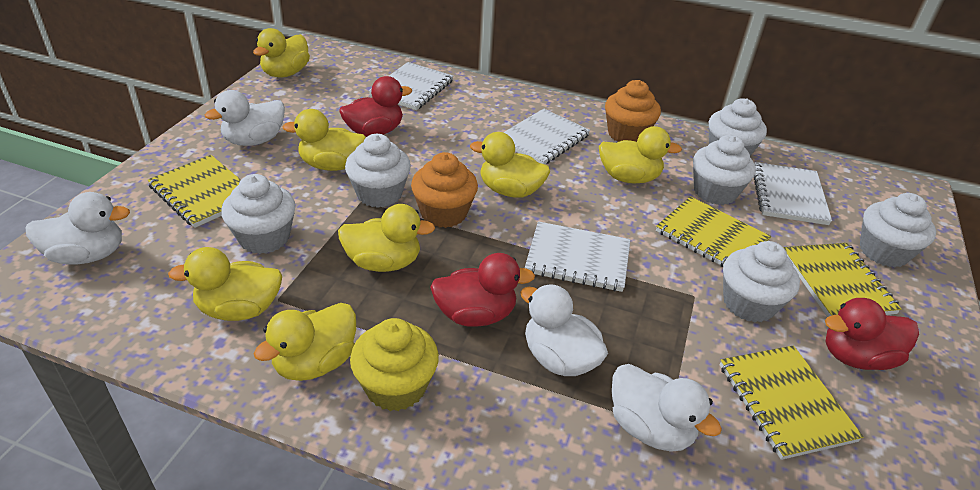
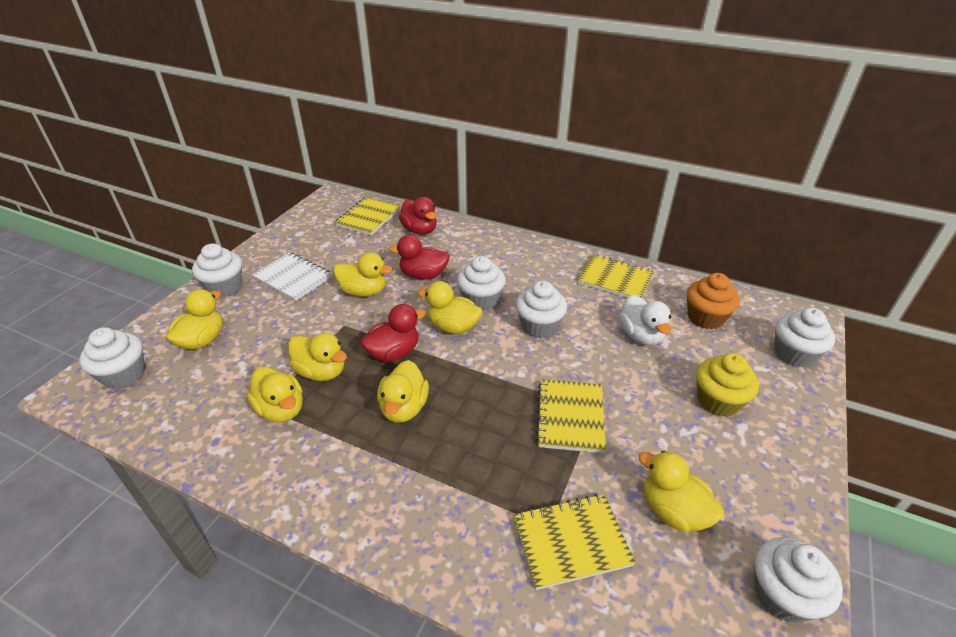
orange cupcake: [411,152,478,228] [605,80,661,142] = 2 -> [687,273,740,329] = 1
white duck: [25,192,130,264] [205,90,285,146] [520,284,608,376] [612,364,722,452] = 4 -> [619,294,671,345] = 1
white notebook: [369,62,453,110] [503,108,590,164] [525,221,631,292] [754,162,832,225] = 4 -> [251,252,332,301] = 1

